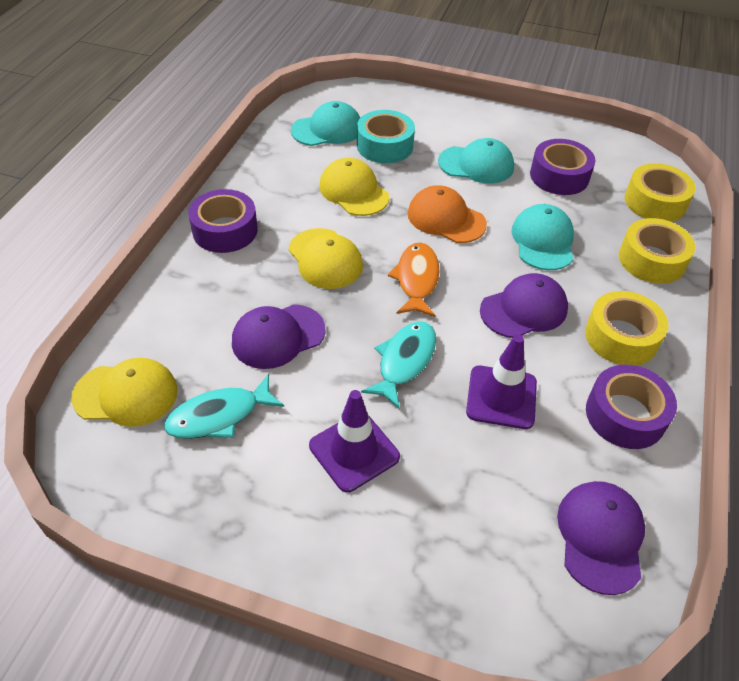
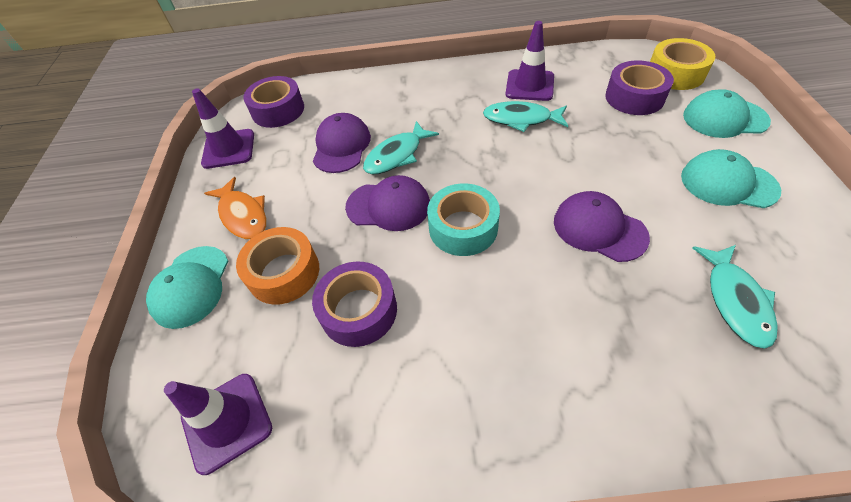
orange cap: [408,185,487,243] = 1 -> none = 0
orange tape: none = 0 -> [236,227,319,305] = 1
purple traffic cone: [309,390,400,492] [466,334,537,429] = 2 -> [164,374,272,475] [192,88,254,169] [505,21,554,101] = 3
turquoise fish: [164,374,284,439] [361,321,436,408] = 2 -> [363,121,439,175] [483,101,568,132] [693,245,778,349] = 3
yellow cap: [71,358,178,427] [288,228,363,289] [319,158,389,216] = 3 -> none = 0
yellow tape: [585,291,668,365] [619,218,696,284] [625,163,696,222] = 3 -> [650,38,715,90] = 1

